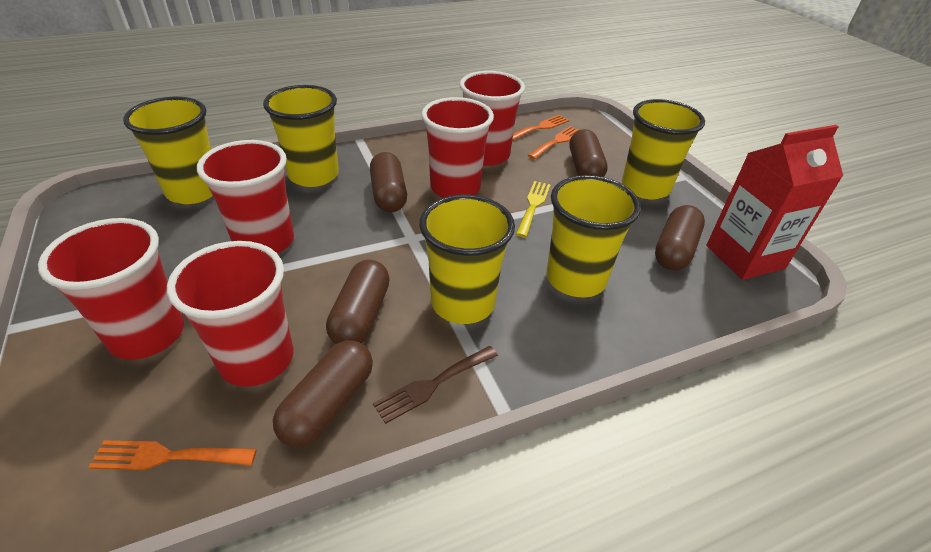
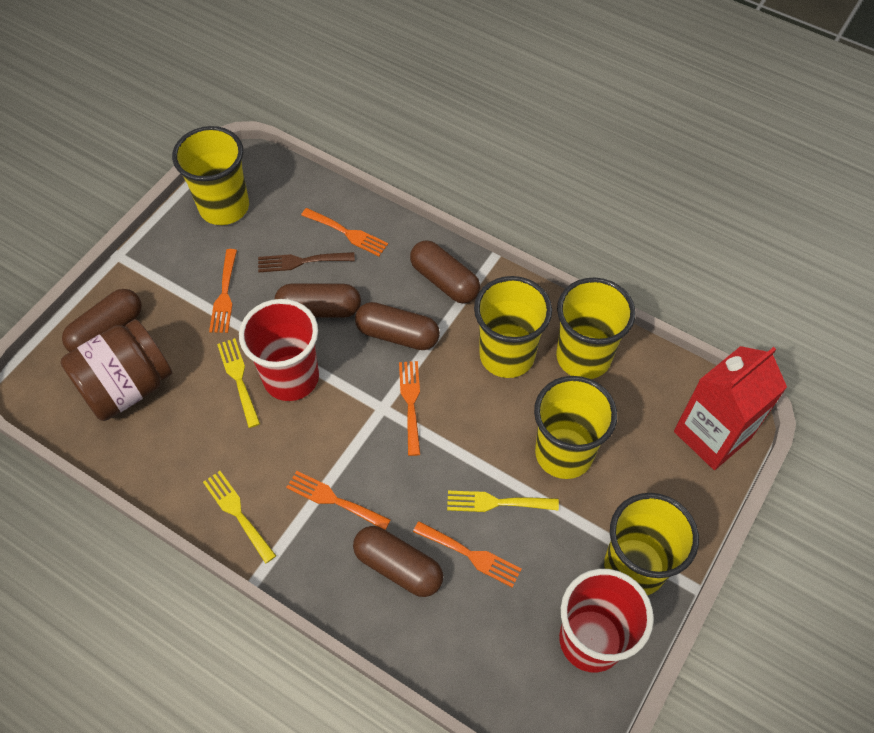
brown jar: none = 0 -> [60,319,172,421] = 1
orange fork: [89,440,257,470] [512,115,569,141] [528,126,579,159] = 3 -> [209,249,237,333] [286,471,391,530] [301,208,388,256] [399,361,420,456] [413,521,522,588] = 5
red cup: [38,218,184,360] [167,241,294,387] [197,140,294,254] [421,97,494,198] [460,71,525,166] = 5 -> [239,299,319,401] [559,569,654,673] = 2
yellow fork: [516,181,551,237] = 1 -> [203,471,276,564] [217,338,260,428] [447,491,559,512] = 3

